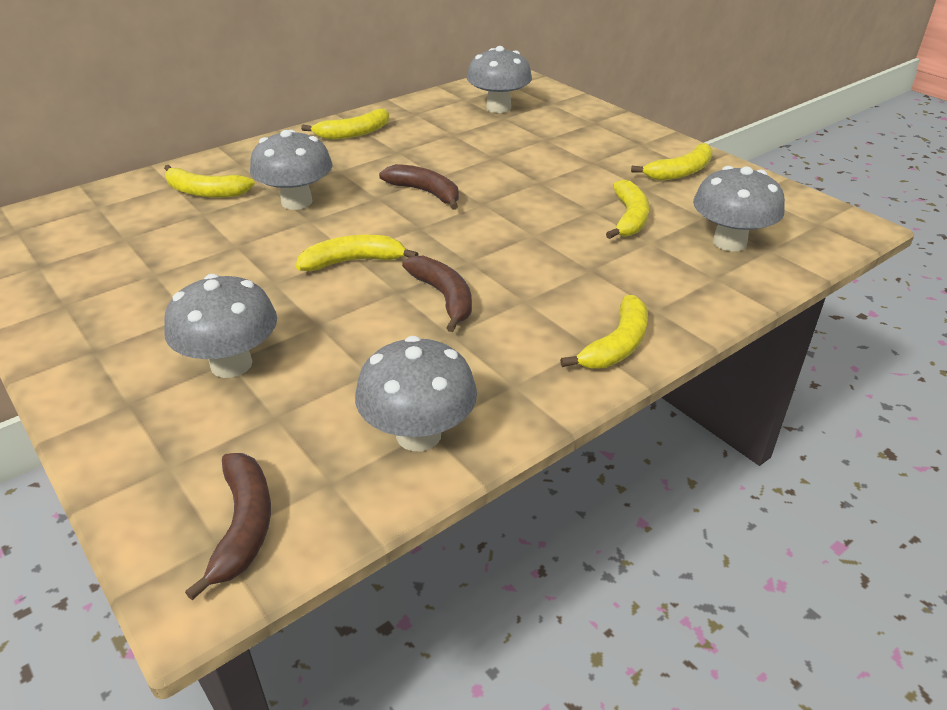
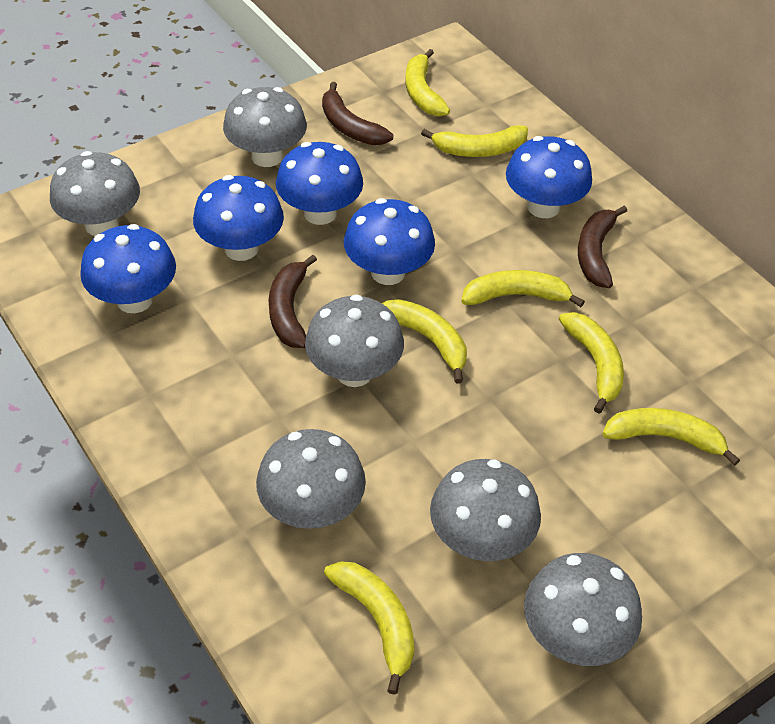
blue mushroom: none = 0 -> [80,224,176,313] [193,175,284,261] [276,142,363,225] [344,198,435,285] [506,136,592,218] = 5
grey mushroom: [164,274,277,378] [250,130,333,210] [355,336,477,451] [467,46,532,113] [693,166,785,251] = 5 -> [50,151,140,236] [223,87,307,167] [256,429,366,529] [305,294,404,387] [430,459,541,561] [524,553,642,666] = 6
yellow banana: [164,165,255,198] [296,235,418,271] [301,108,389,140] [560,295,648,368] [606,180,649,239] [631,143,713,181] = 6 -> [324,561,414,695] [382,299,467,384] [405,49,450,117] [421,125,528,157] [461,270,585,307] [559,312,624,414] [603,408,740,466] = 7

